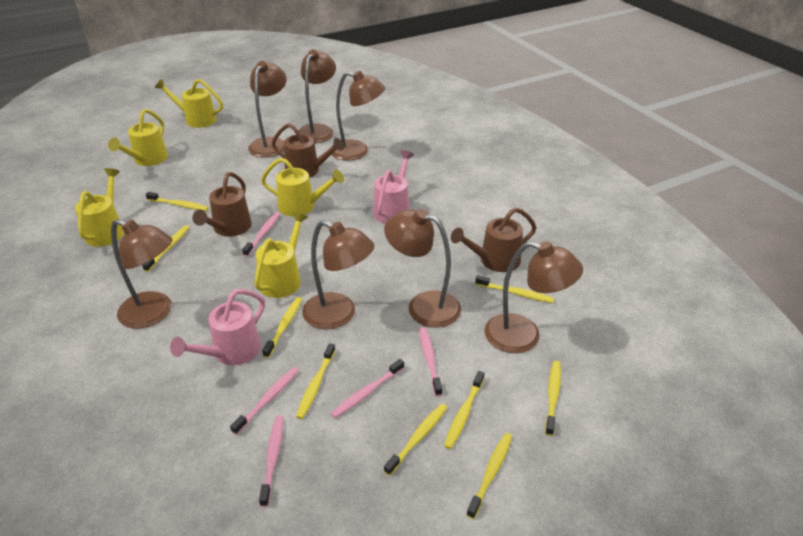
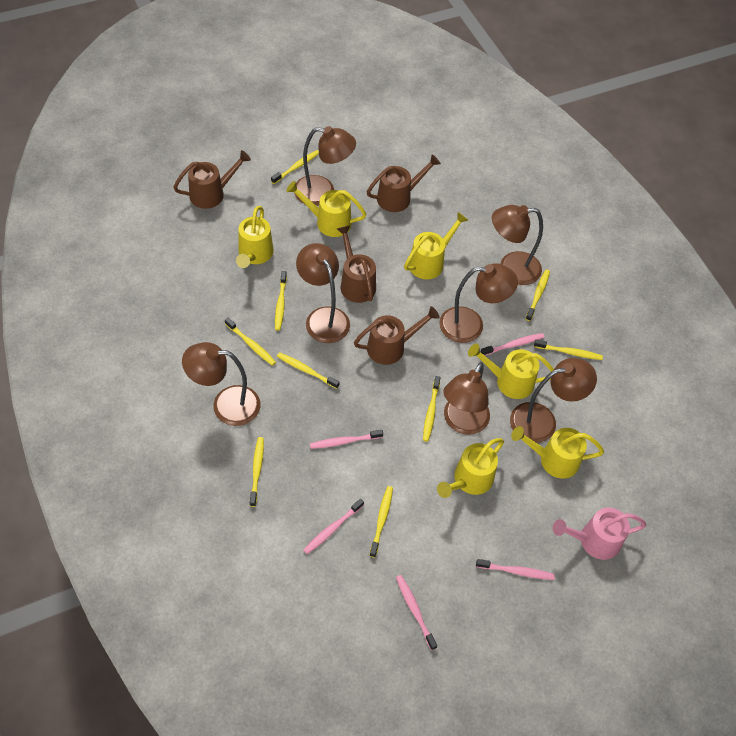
brown watering can: [193,172,252,237] [272,123,344,178] [451,207,537,272] = 3 -> [173,150,251,209] [337,225,376,303] [354,306,440,365] [367,154,441,212] = 4
pink watering can: [170,289,265,365] [373,150,414,224] = 2 -> [552,508,646,560] = 1
yellow watering can: [75,168,124,247] [108,109,168,166] [155,79,223,128] [254,212,308,298] [261,158,344,216] = 5 -> [236,206,274,268] [286,181,366,237] [404,212,468,279] [437,438,504,498] [468,343,554,399] [511,426,604,479] = 6

